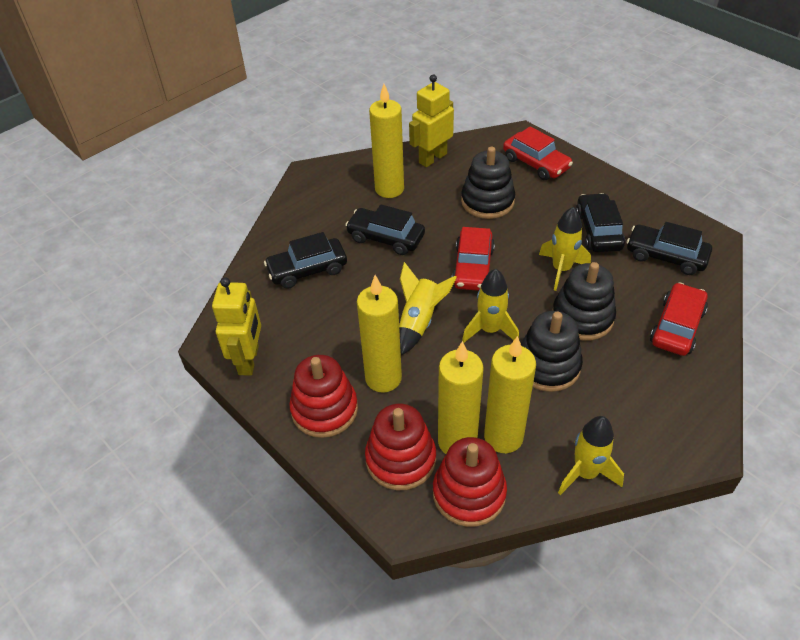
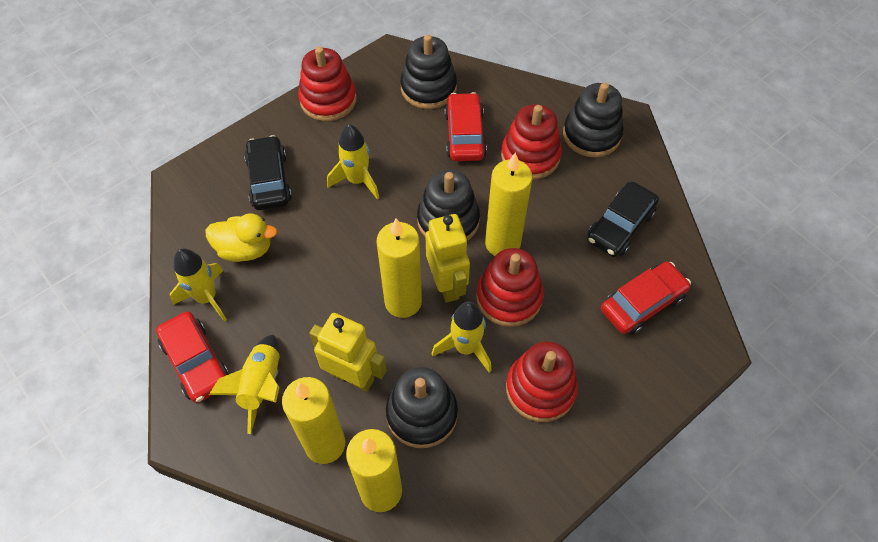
black car: [264,232,347,289] [345,204,425,255] [576,193,625,252] [626,222,712,275] = 4 -> [244,135,292,210] [587,182,659,257] = 2
black stacking toy: [461,147,515,219] [521,311,583,392] [552,262,616,341] = 3 -> [386,367,458,448] [400,34,457,109] [417,169,480,240] [563,83,624,158] = 4
red stacking toy: [289,355,358,438] [365,404,436,490] [433,437,507,527] = 3 -> [298,47,357,121] [476,248,544,327] [501,104,562,179] [506,341,578,422] = 4
yellow duck: none = 0 -> [205,213,278,262] = 1

